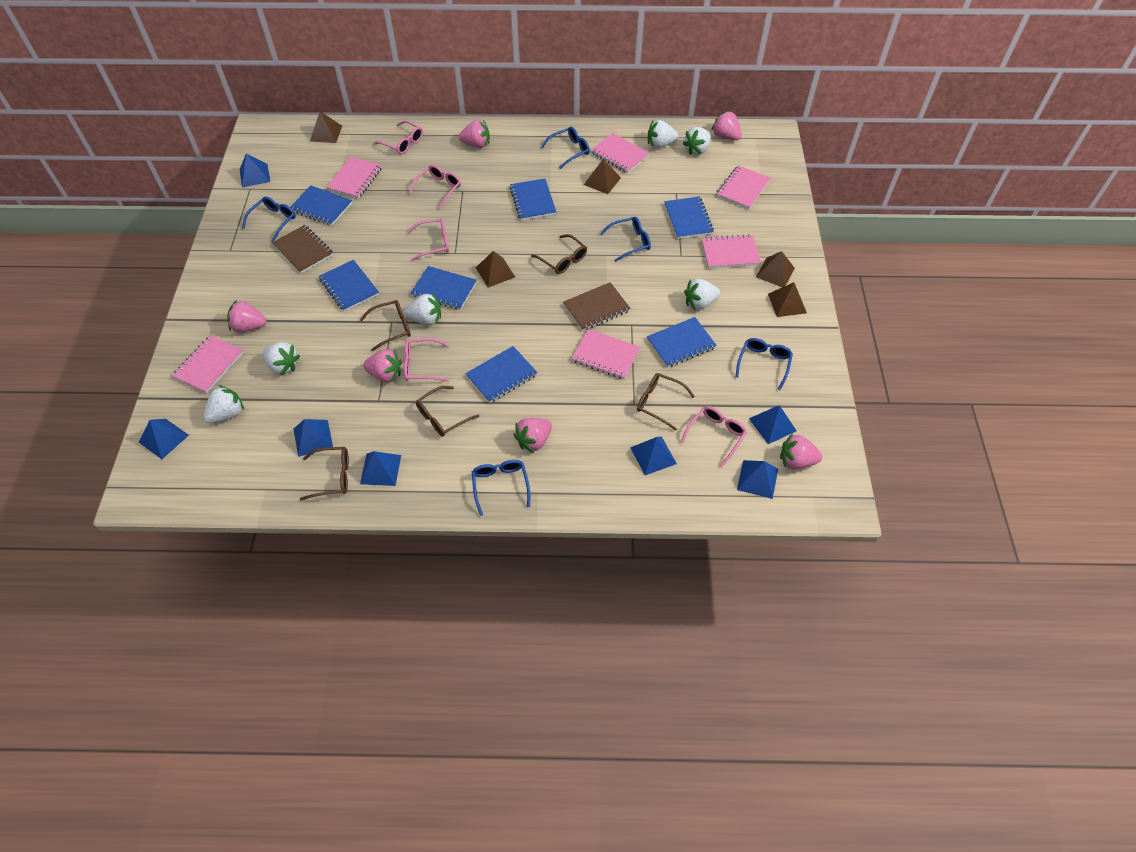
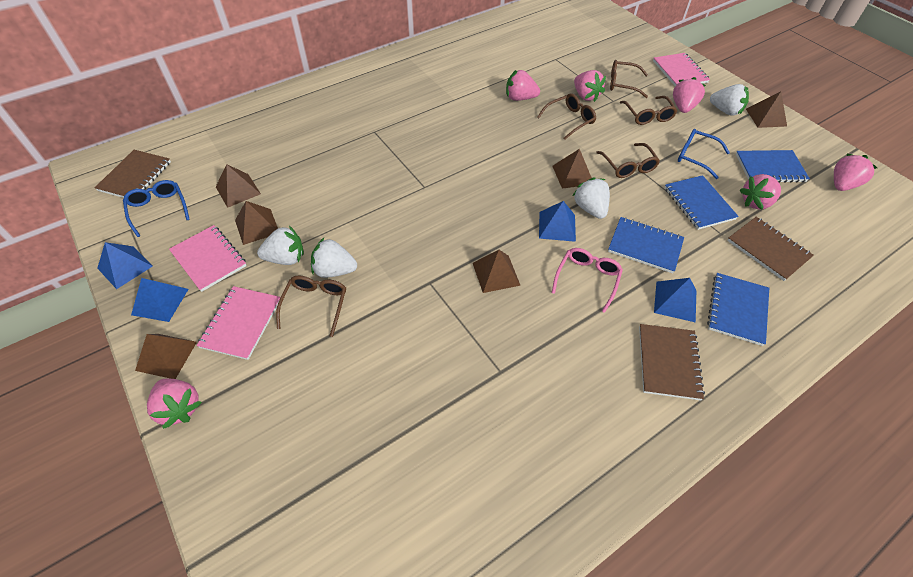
blue glasses: [242,197,296,242] [472,460,530,516] [541,127,590,169] [600,217,651,262] [735,338,793,390] = 5 -> [123,180,190,237] [678,129,730,179] = 2
blue notebook: [290,185,352,226] [319,260,379,312] [411,266,477,310] [465,346,537,403] [510,179,556,220] [647,317,717,368] [664,196,714,239] = 7 -> [608,217,684,273] [665,175,739,230] [707,273,769,346] [736,150,810,183] = 4
blue pyramid: [139,419,189,459] [240,153,270,188] [294,419,333,457] [360,451,401,486] [630,436,677,475] [737,460,778,499] [749,406,796,444] = 7 -> [97,242,153,289] [131,278,188,322] [539,201,576,242] [654,278,697,323] = 4
brown notebook: [272,225,333,273] [563,282,631,331] = 2 -> [95,150,171,198] [639,324,705,400] [727,217,814,281] = 3
brown pyramid: [310,111,342,143] [476,251,515,288] [584,159,621,194] [756,251,795,287] [768,282,807,317] = 5 -> [135,334,197,379] [216,164,261,208] [235,201,278,245] [473,250,521,293] [552,149,592,189] [746,91,787,128] = 6
pink glasses: [374,120,423,154] [404,338,449,382] [407,218,449,261] [409,165,461,209] [681,406,747,467] = 5 -> [552,248,623,313] = 1
pink notebook: [172,335,244,393] [326,157,382,199] [572,329,640,380] [591,133,650,173] [702,234,761,268] [717,165,771,209] = 6 -> [169,225,247,292] [196,286,281,360] [653,53,710,86] = 3
white strawberry: [203,385,244,423] [263,342,300,375] [404,293,441,325] [648,120,678,148] [682,127,711,155] [684,279,720,310] = 6 -> [257,226,304,265] [311,238,357,278] [573,177,610,219] [710,84,749,116] = 4

